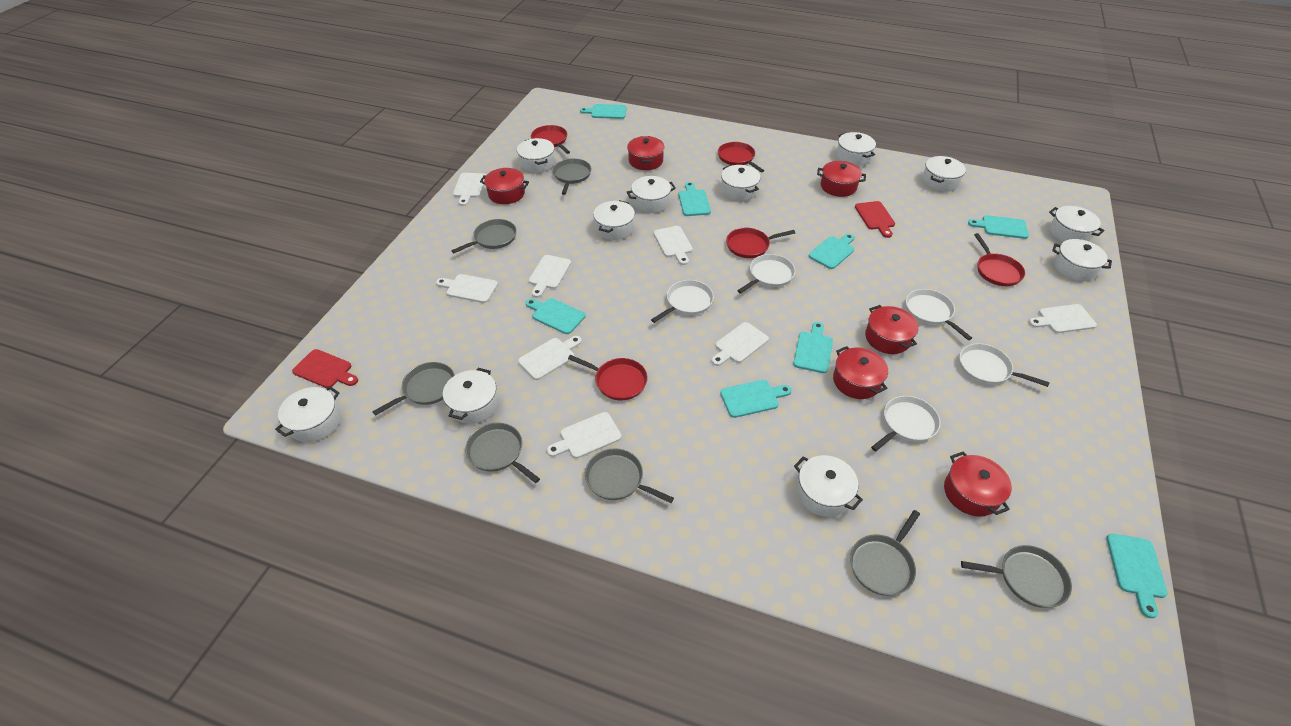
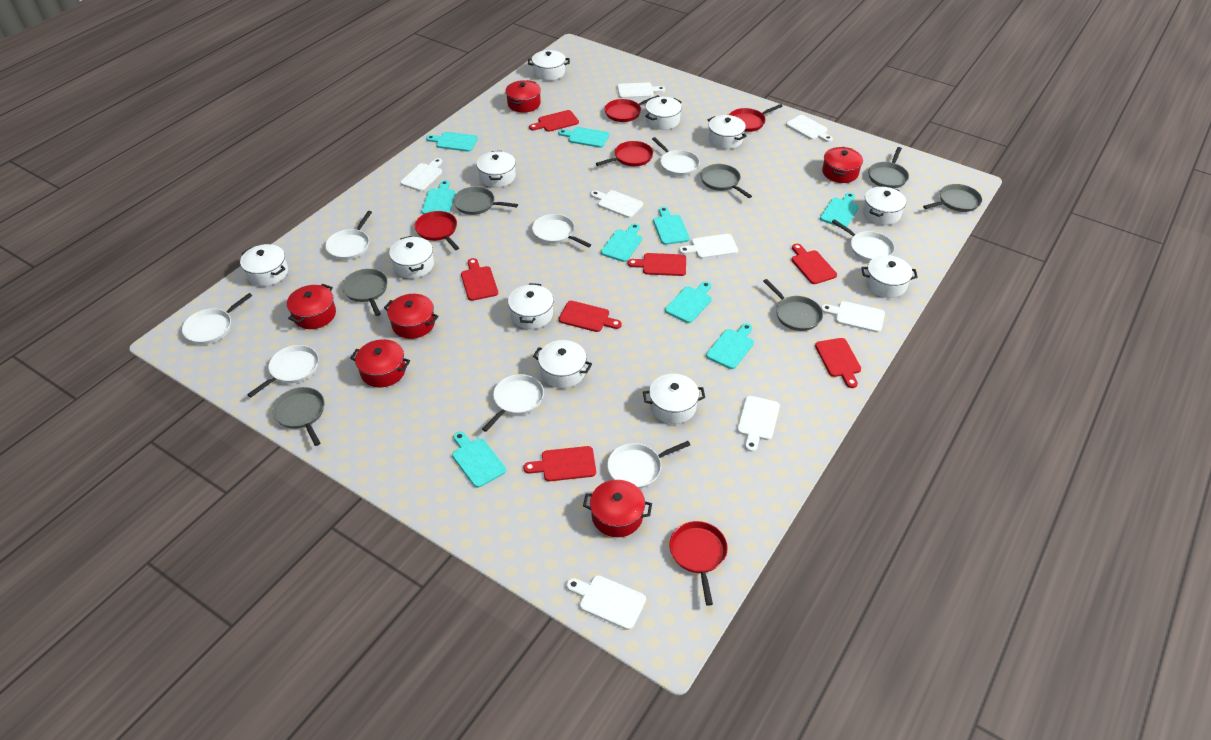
red cutting board: [292,349,358,388] [855,201,895,238] = 2 -> [461,258,498,301] [523,446,596,481] [529,110,579,132] [559,301,622,332] [628,253,686,276] [792,244,837,284] [815,338,861,388] = 7
turquoise cutting board: [526,298,586,334] [580,104,626,119] [678,182,711,216] [720,380,792,418] [793,322,833,373] [809,234,854,269] [968,215,1029,239] [1106,533,1168,618] = 8 -> [422,180,456,214] [426,132,478,152] [452,432,506,488] [558,127,609,148] [601,223,642,262] [653,207,690,245] [665,281,712,323] [706,323,754,369] [820,193,859,227] = 9
white pan: [651,280,714,323] [737,254,795,294] [871,396,940,451] [906,289,972,340] [959,343,1050,387] = 5 -> [182,293,252,344] [247,345,319,397] [325,211,372,260] [482,374,544,432] [532,214,591,247] [607,441,690,489] [652,137,700,176] [832,219,895,262] = 8

